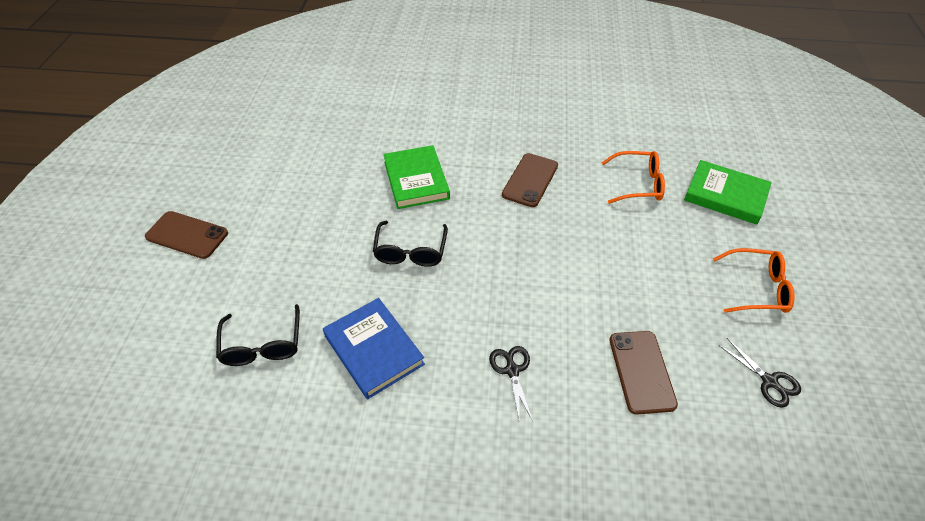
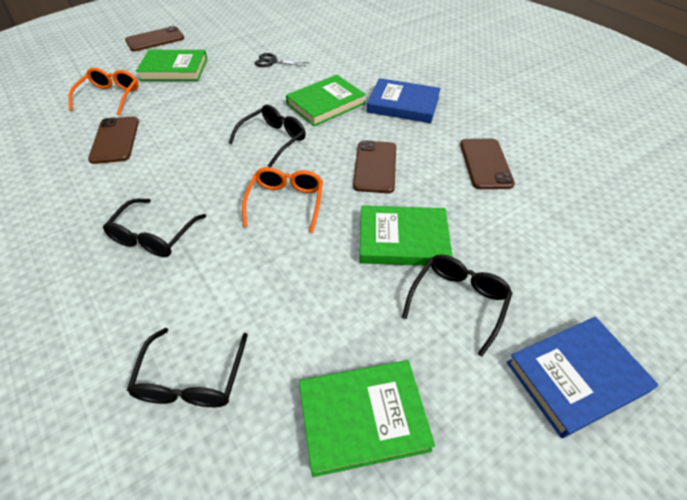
black glasses: [216,304,300,366] [373,221,448,267] = 2 -> [103,199,206,257] [127,328,248,407] [229,105,306,167] [402,254,512,357] = 4
black scissors: [489,346,533,424] [718,338,801,408] = 2 -> [255,53,308,67] = 1
blue book: [323,298,425,399] = 1 -> [367,78,441,123] [507,317,658,438] = 2
brown phone: [145,211,228,259] [502,153,558,207] [609,331,678,414] = 3 -> [88,116,139,164] [125,26,184,52] [353,140,396,193] [460,139,515,189] = 4
green book: [383,145,450,209] [684,160,772,225] = 2 -> [136,50,207,81] [286,75,366,126] [299,360,435,477] [359,205,453,266] = 4

